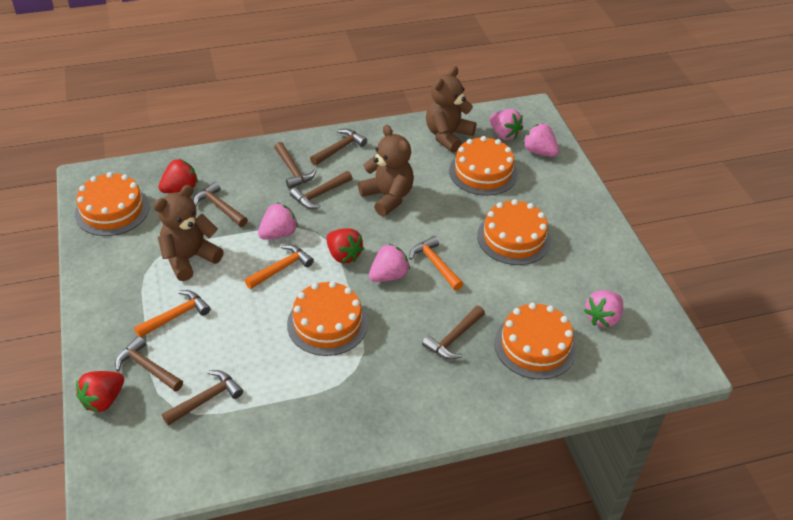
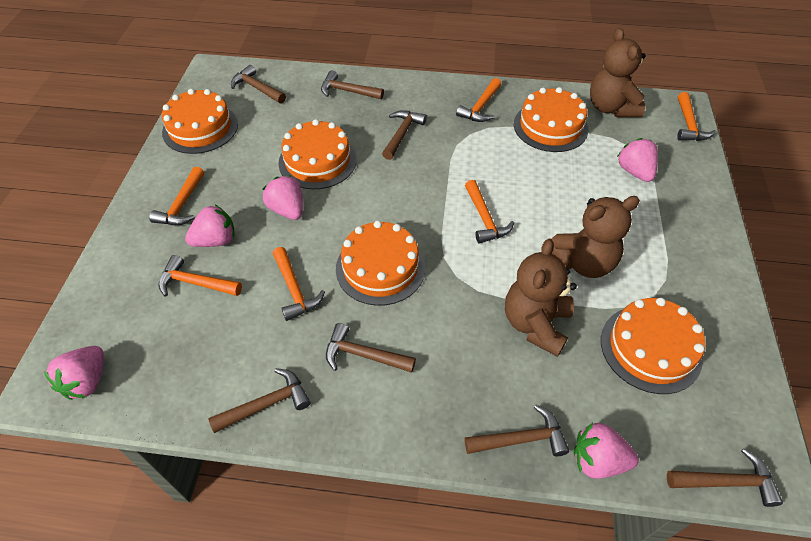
orange hammer: [134,290,210,337] [245,244,314,289] [409,236,463,290] = 3 -> [149,167,204,225] [158,255,242,297] [273,247,325,321] [456,78,501,122] [465,180,514,244] [677,92,716,141] = 6
red strawberry: [76,371,124,413] [159,159,198,193] [326,228,364,263] = 3 -> none = 0

